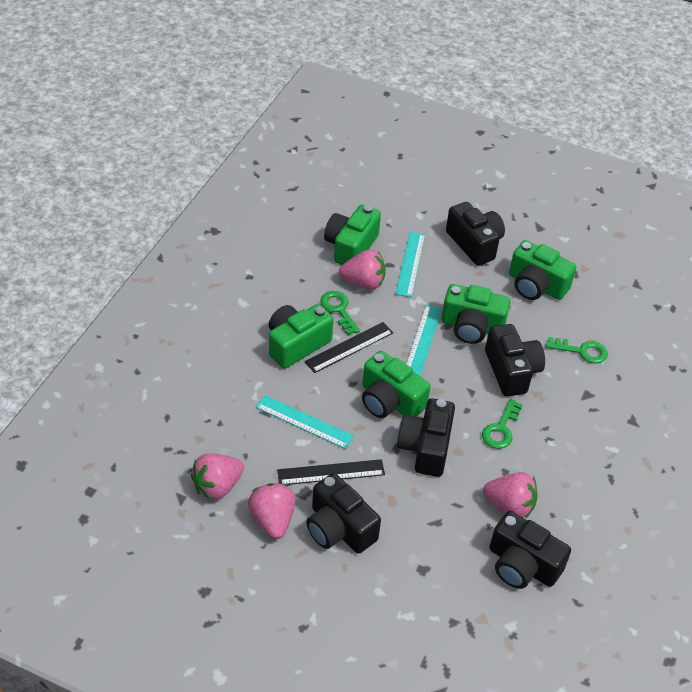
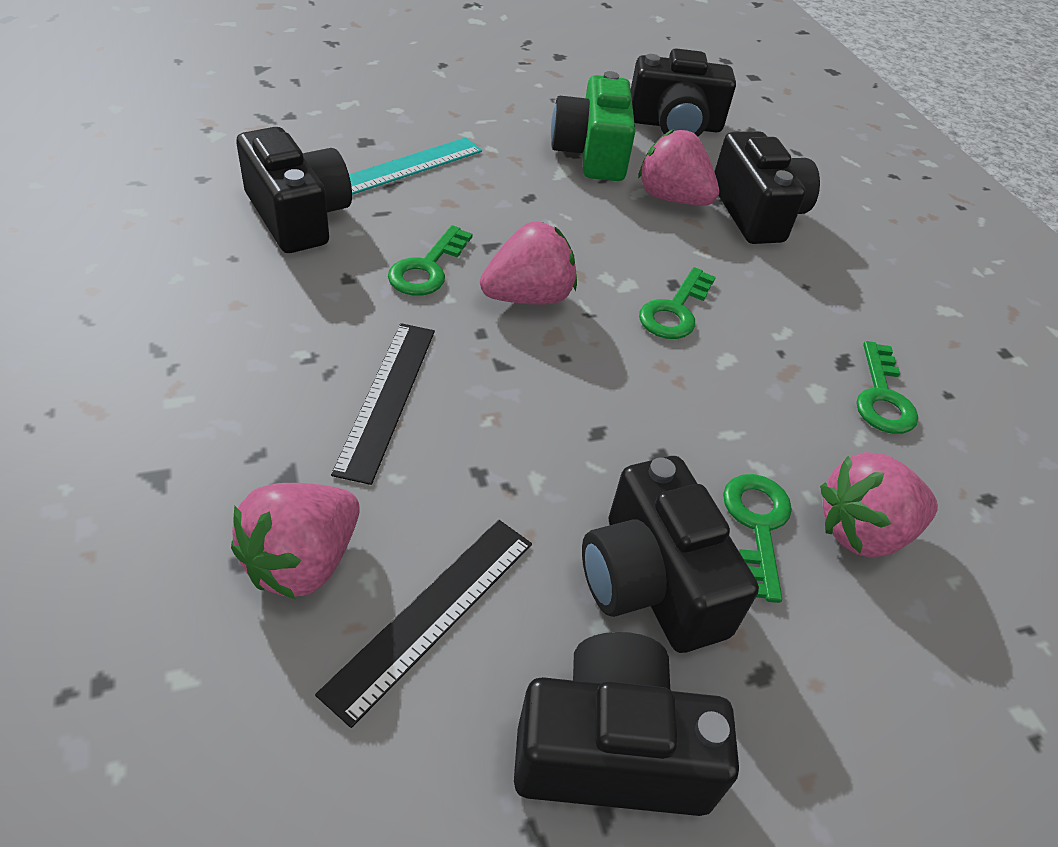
green camera: [269,304,333,369] [324,204,381,265] [362,351,431,418] [441,284,511,344] [509,240,577,300] = 5 -> [551,71,635,181] = 1
green key: [320,291,360,335] [482,399,523,449] [546,337,608,364] = 3 -> [388,225,472,296] [639,267,716,339] [723,474,792,603] [856,341,918,434] = 4
turquoise ruler: [256,395,354,449] [395,232,425,297] [406,304,442,376] = 3 -> [349,137,482,195] = 1

